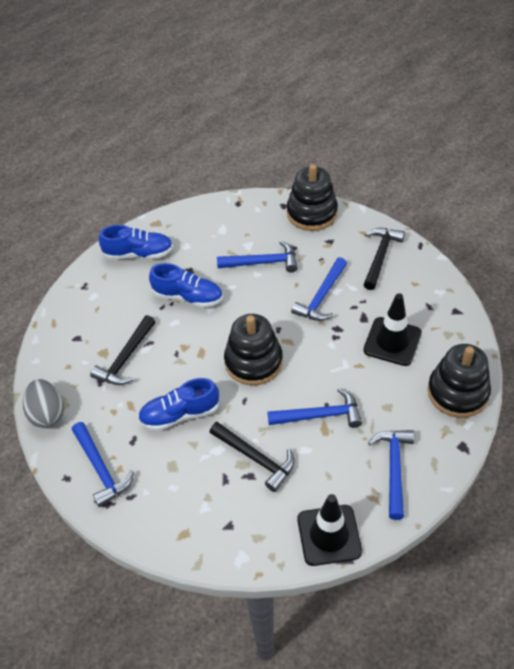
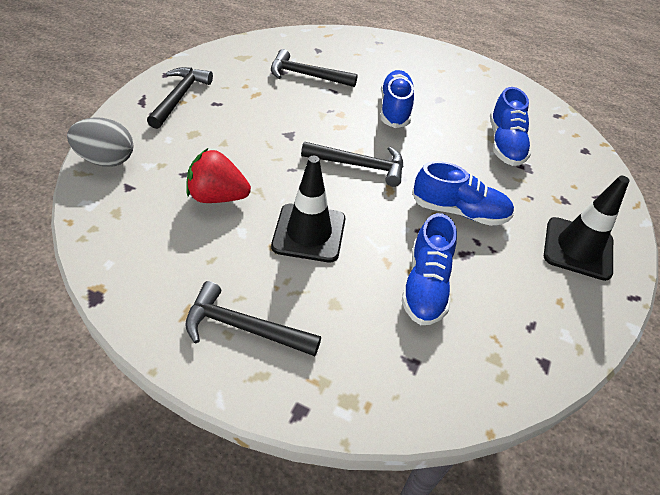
black hammer: [90,315,155,385] [210,422,295,492] [363,228,405,290] = 3 -> [147,67,213,129] [185,281,321,356] [271,49,358,87] [301,142,403,187] = 4
black stacking toy: [224,314,283,385] [287,164,338,231] [427,344,491,418] = 3 -> none = 0
blue hammer: [72,422,134,507] [217,241,298,273] [267,388,362,428] [291,257,347,321] [368,430,414,520] = 5 -> none = 0
blue shoe: [99,225,173,260] [138,378,220,431] [149,263,223,307] = 3 -> [381,70,414,128] [402,213,457,325] [412,161,514,226] [490,87,531,166] = 4
red strawberry: none = 0 -> [186,148,251,203] = 1

